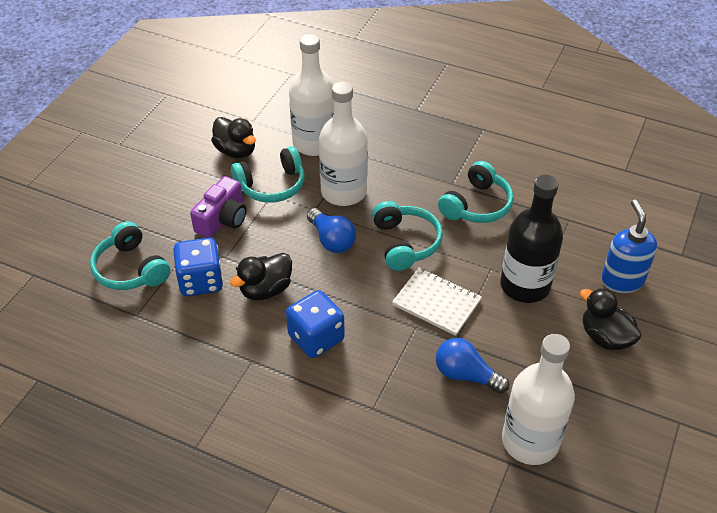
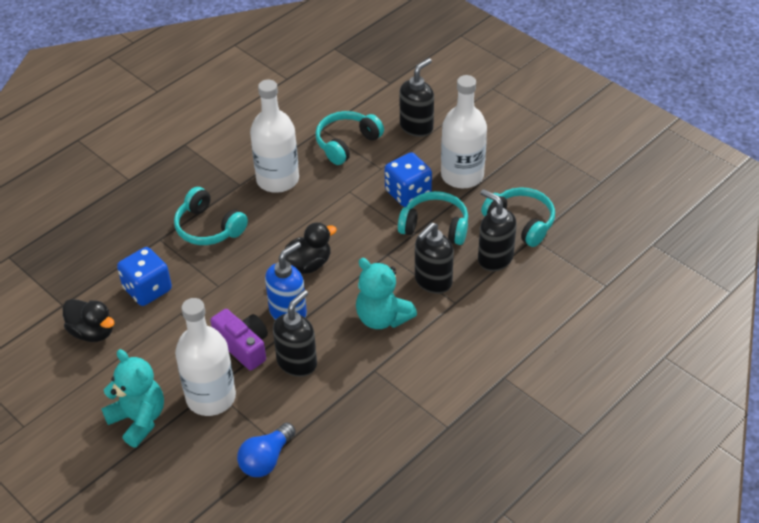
black bottle: [500,175,563,303] = 1 -> none = 0
black duck: [211,117,256,159] [230,253,292,300] [580,288,642,350] = 3 -> [63,299,114,342] [285,222,337,274] = 2
black soap dispenser: none = 0 -> [273,290,317,377] [400,58,434,137] [415,222,454,294] [478,189,517,271] = 4
blue light bulb: [307,208,356,253] [436,338,509,394] = 2 -> [237,423,296,477] = 1
turquoise teddy bear: none = 0 -> [101,349,164,447] [356,258,417,329] = 2
white notebook: [392,268,482,336] = 1 -> none = 0

